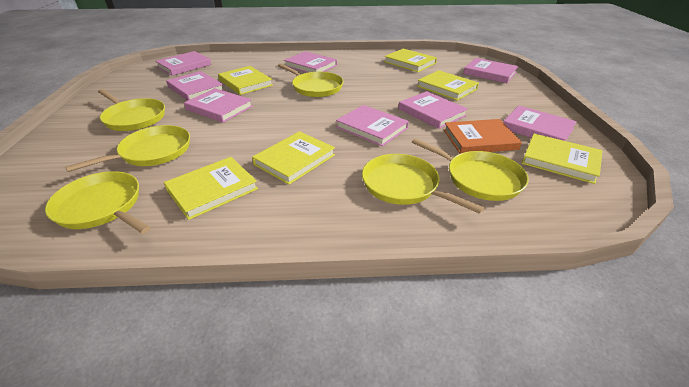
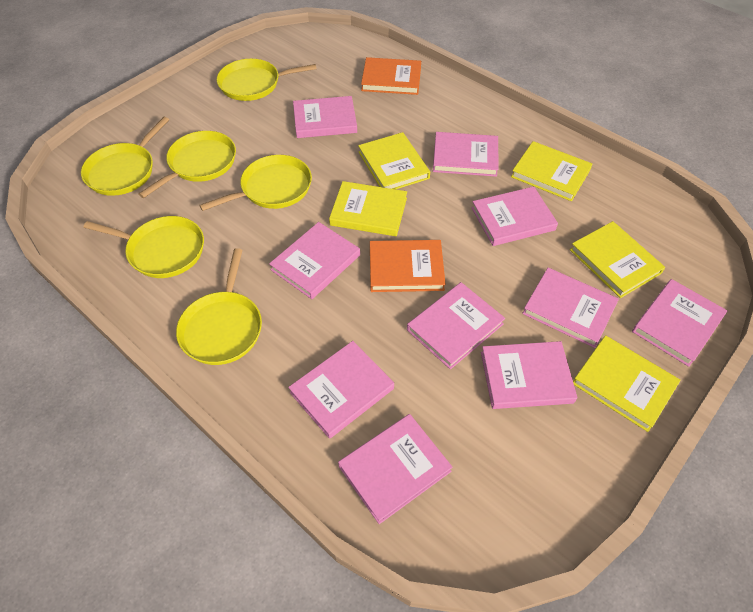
orange book: [443,119,522,154] = 1 -> [361,57,421,95] [370,240,446,292] = 2
pink book: [155,51,212,76] [166,71,224,101] [184,88,253,123] [284,51,337,73] [336,105,409,146] [398,91,468,129] [463,58,519,83] [503,106,577,141] = 8 -> [269,222,360,299] [288,341,394,439] [293,96,357,138] [338,414,453,524] [407,282,505,369] [433,132,499,177] [472,187,558,246] [481,341,578,409] [522,268,619,348] [632,279,727,367] = 10
yellow book: [164,157,258,220] [218,66,273,95] [252,131,335,185] [384,49,437,72] [417,70,479,101] [522,134,603,184] = 6 -> [329,181,407,236] [358,132,430,189] [511,141,592,201] [570,221,665,298] [573,335,681,432] = 5

